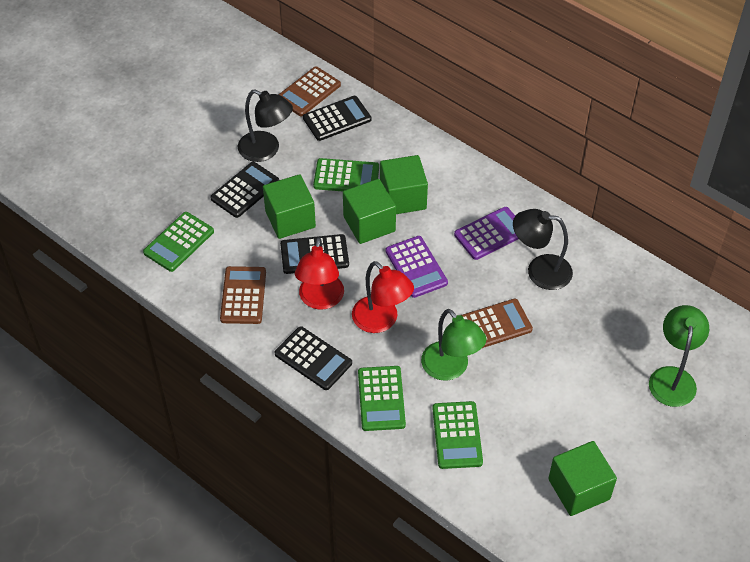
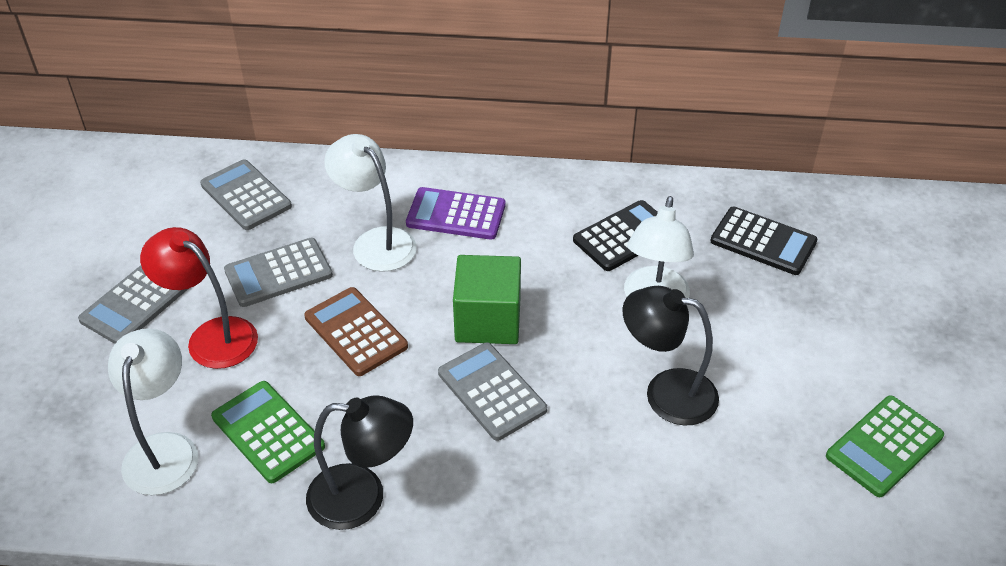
black calculator: [210,162,279,218] [275,326,352,390] [280,234,349,274] [303,96,371,141] = 4 -> [573,200,658,271] [710,207,817,275] = 2
brown calculator: [220,266,266,324] [278,67,341,116] [461,299,533,348] = 3 -> [304,287,408,376] = 1
green calculator: [143,212,214,272] [313,158,379,191] [358,366,406,431] [432,401,483,469] = 4 -> [211,381,325,483] [826,395,944,497] = 2
green cube: [263,174,316,239] [343,179,396,244] [380,155,428,214] [548,441,617,516] = 4 -> [453,255,521,344] = 1
green lamp: [421,309,487,381] [649,305,709,407] = 2 -> none = 0
grey calculator: none = 0 -> [78,265,188,344] [200,159,292,230] [224,238,333,307] [438,342,547,441] = 4
purple calculator: [385,236,448,298] [454,207,519,260] = 2 -> [406,187,506,240] = 1
red lamp: [295,237,344,310] [352,261,414,333] = 2 -> [140,227,258,369] = 1
white lamp: none = 0 -> [108,328,198,495] [324,134,417,272] [624,196,694,298] = 3

